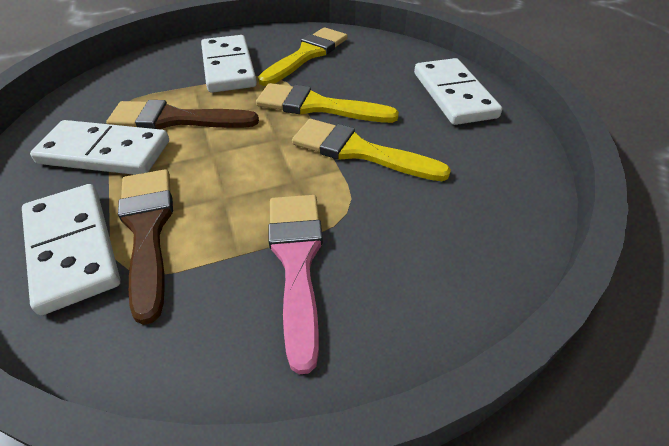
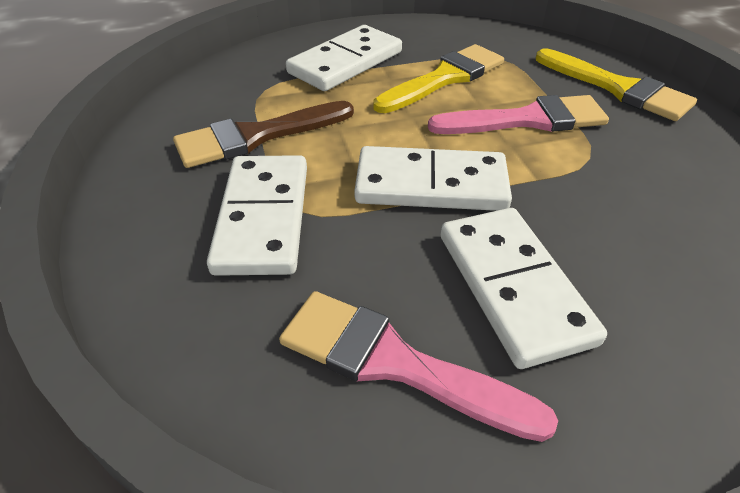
brown brush: [106,100,259,129] [118,169,173,325] = 2 -> [173,101,354,168] = 1
pink brush: [268,195,323,374] = 1 -> [279,291,558,442] [428,95,609,134] = 2
yellow brush: [256,83,399,123] [258,27,348,86] [292,119,451,181] = 3 -> [373,44,504,113] [536,48,697,121] = 2

